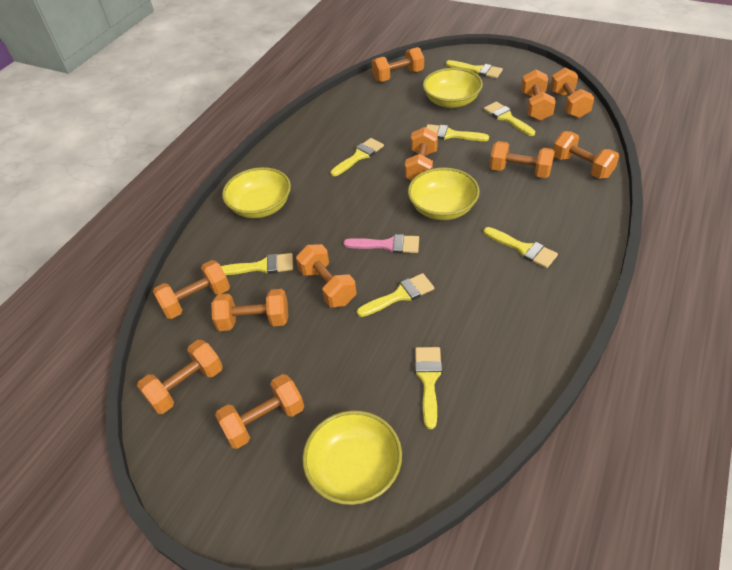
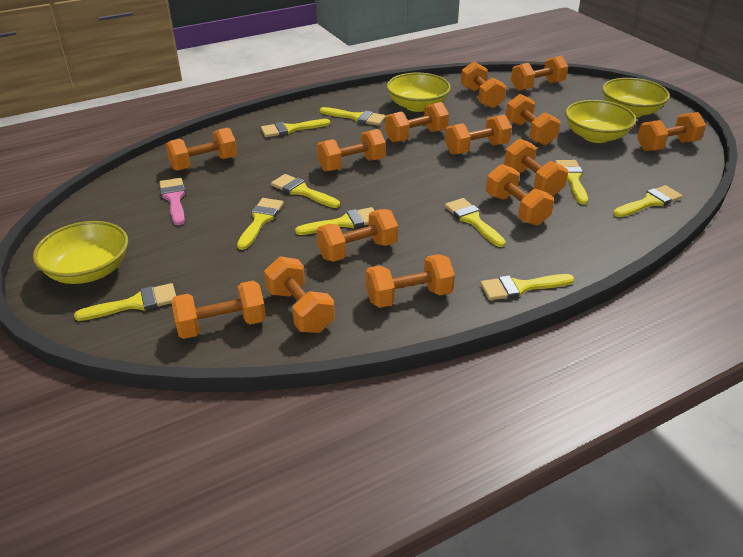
orange dumbbell: [137,340,223,414] [153,260,230,319] [211,289,288,331] [215,374,304,449] [296,244,357,307] [372,47,424,82] [405,127,438,181] [490,141,555,178] [521,69,556,121] [550,68,594,118] [553,131,619,179] = 11 -> [166,128,237,171] [171,281,266,339] [264,257,335,333] [316,209,398,262] [317,129,386,171] [366,254,455,308] [385,102,449,142] [445,115,512,155] [461,62,507,108] [486,164,554,226] [504,138,568,196] [506,94,561,145] [511,56,568,91] [637,112,706,151] = 14
yellow brush: [221,253,293,275] [331,138,384,176] [357,273,434,317] [415,347,442,429] [426,124,489,141] [446,60,503,78] [484,101,535,136] [484,227,558,268] = 8 -> [74,283,176,321] [237,198,284,250] [261,119,330,137] [271,174,340,208] [295,207,375,235] [320,107,385,126] [445,198,506,247] [480,274,574,300] [555,160,588,204] [613,185,683,217] = 10

